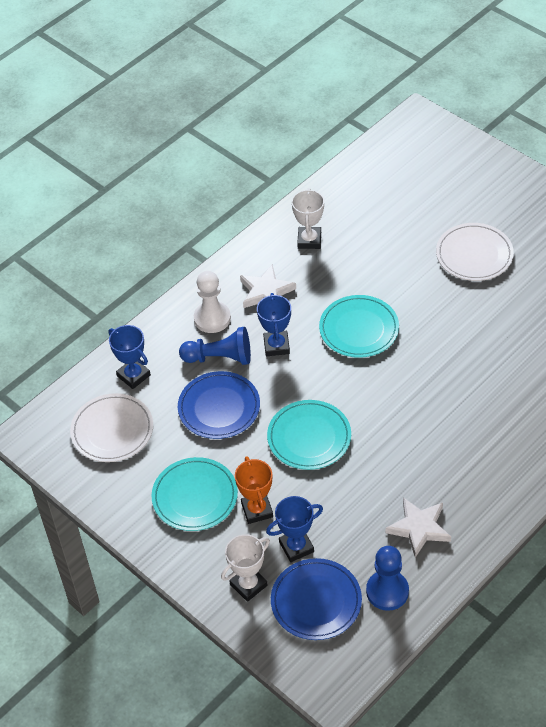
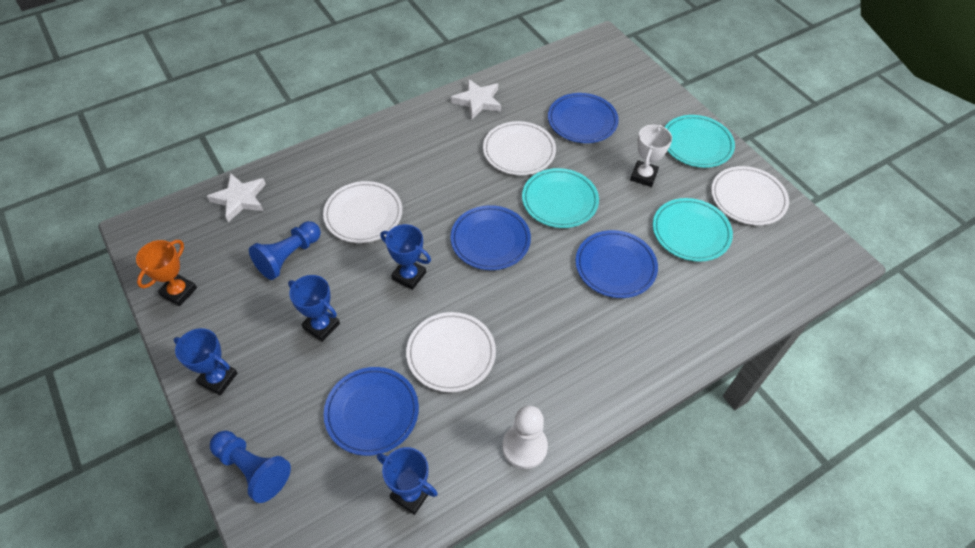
blue plate: [178,371,260,439] [271,558,362,640] = 2 -> [324,367,419,456] [450,205,531,270] [548,93,619,143] [575,230,658,298] = 4
blue trophy: [108,325,151,389] [257,293,291,356] [266,496,323,562] = 3 -> [173,328,237,395] [288,275,340,342] [377,447,438,515] [380,224,431,290] = 4
white plate: [70,393,153,462] [436,223,514,281] = 2 -> [323,181,402,243] [406,312,496,392] [483,121,556,175] [711,166,789,225] = 4
white trophy: [221,534,270,602] [292,188,324,249] = 2 -> [630,125,672,187] = 1

